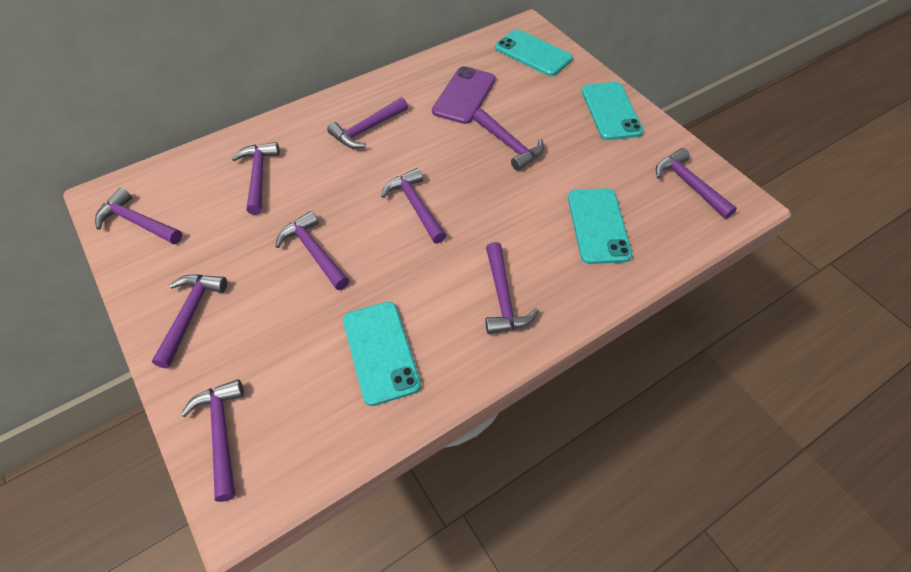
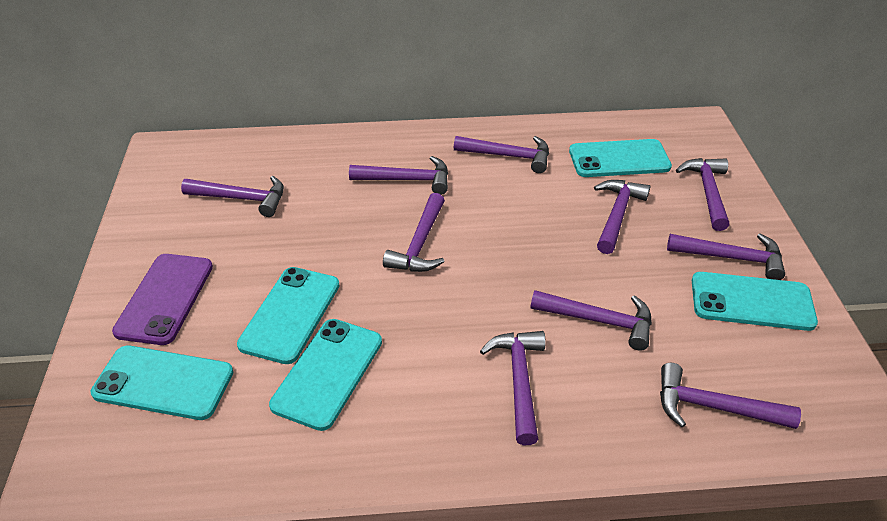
turquoise phone: [343,302,421,406] [495,29,573,76] [568,188,632,264] [582,82,644,140] = 4 -> [91,345,233,420] [237,267,340,364] [269,319,382,431] [569,139,672,177] [692,272,818,331] = 5

